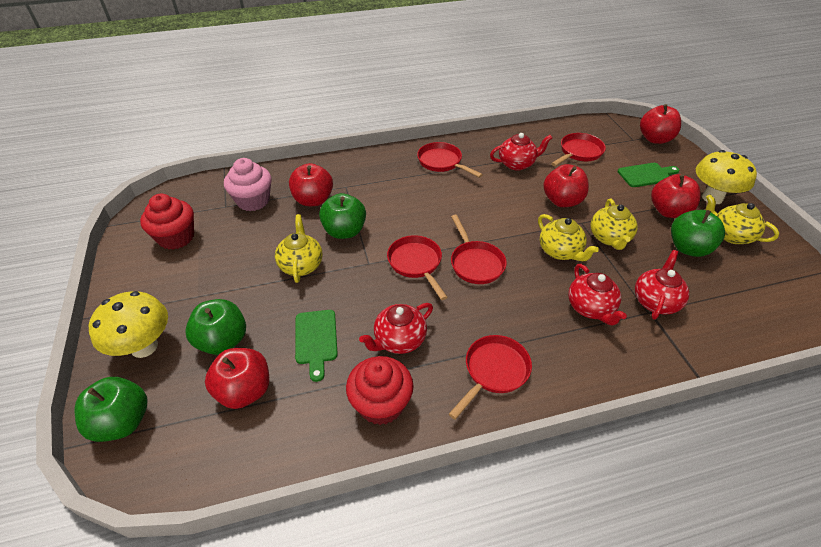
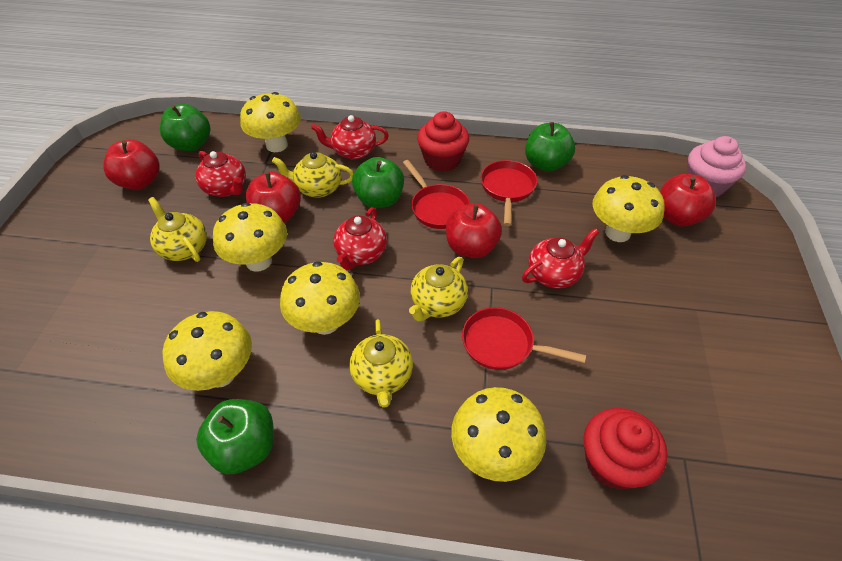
green cutting board: [295,310,338,382] [618,163,680,187] = 2 -> none = 0
red apple: [205,348,269,409] [289,163,333,206] [543,164,589,207] [640,104,681,144] [651,174,701,218] = 5 -> [103,139,160,190] [246,172,301,223] [446,203,502,258] [660,174,716,226] = 4
red pan: [387,235,447,300] [417,142,483,178] [449,335,532,420] [451,215,507,284] [551,133,606,166] = 5 -> [403,160,470,229] [462,307,586,370] [481,160,537,226] = 3
yellow mushroom: [89,291,168,358] [696,150,757,204] = 2 -> [163,311,252,391] [213,202,287,272] [240,92,301,152] [280,261,360,335] [451,387,546,482] [592,175,665,242] = 6

